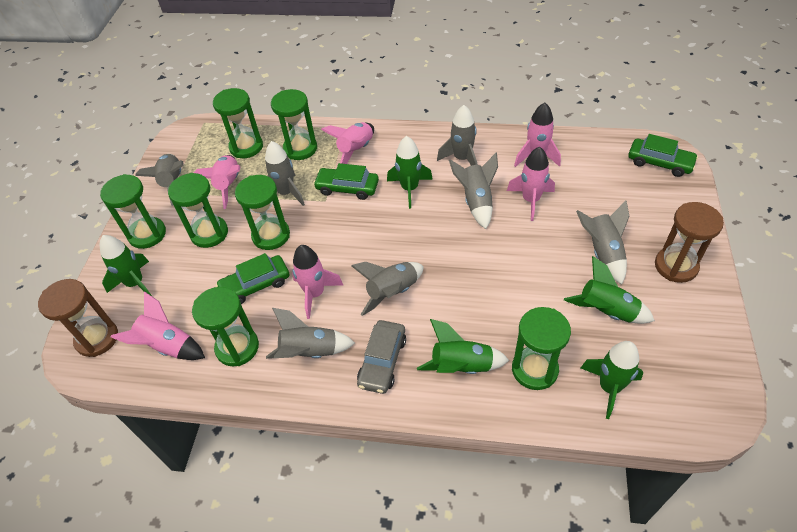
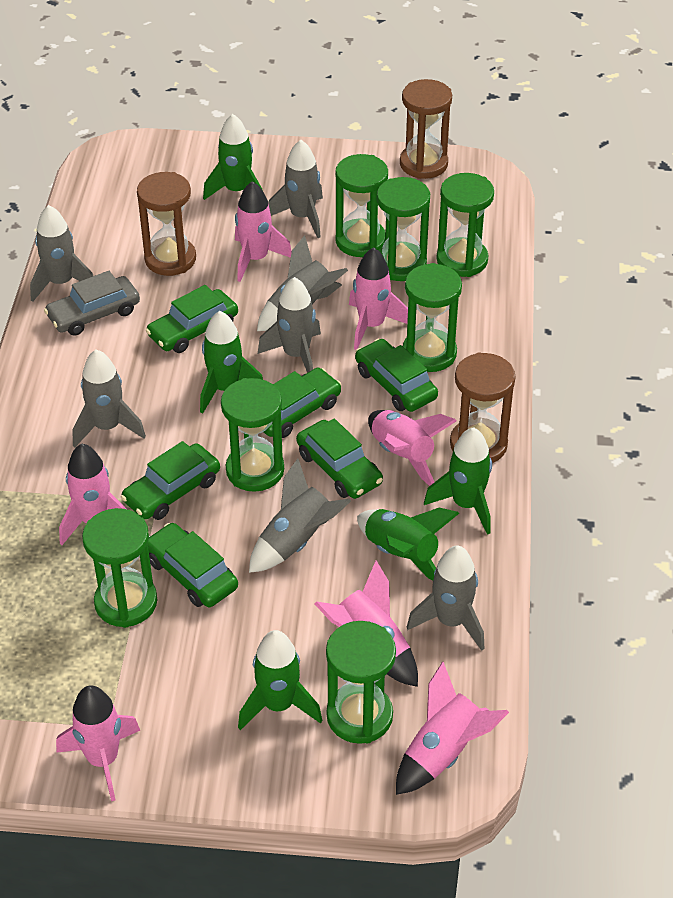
brown hourglass: [38,279,118,357] [655,202,724,283] = 2 -> [137,172,196,276] [400,79,452,179] [450,352,516,463] = 3
green car: [216,253,289,304] [313,163,379,200] [628,134,698,177] = 3 -> [121,441,220,520] [146,285,238,353] [148,523,238,607] [264,368,342,438] [296,418,383,499] [355,339,438,412] = 6
pink rocket: [111,292,205,360] [194,155,241,209] [292,245,343,319] [321,122,374,164] [507,147,555,221] [514,103,561,167] = 6 -> [56,685,140,801] [59,444,128,545] [235,181,292,282] [315,561,418,687] [349,247,408,350] [368,410,457,486] [396,661,509,795] = 7

